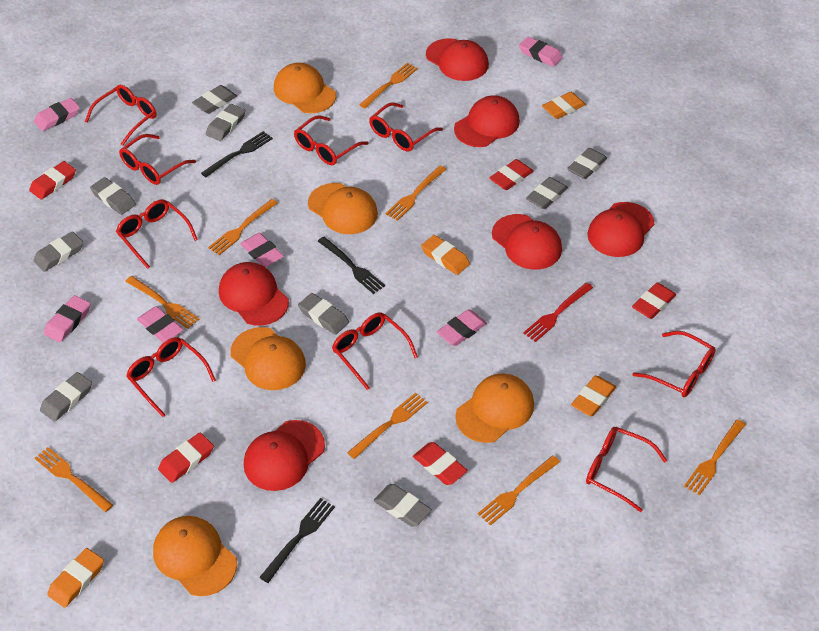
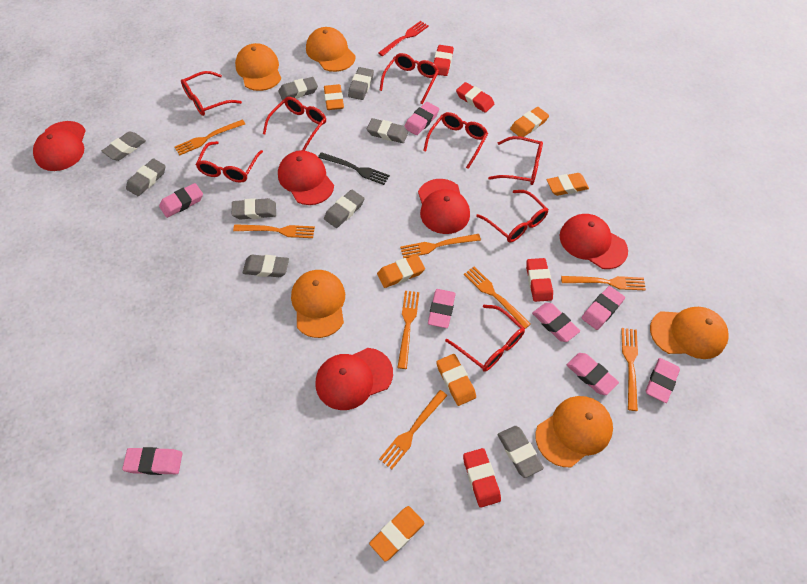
black fork: [201,131,273,177] [259,498,335,583] [318,237,385,294] = 3 -> [318,152,390,185] = 1
orange eraser: [47,548,104,608] [421,235,470,275] [542,92,586,119] [571,375,616,416] = 4 -> [324,84,344,110] [369,506,425,562] [377,255,425,288] [436,354,476,406] [510,107,549,137] [547,173,589,196] = 6
pink eraser: [34,98,80,131] [44,295,90,342] [137,306,184,343] [241,233,284,267] [437,309,487,346] [519,37,563,67] = 6 -> [122,447,183,475] [159,183,203,218] [404,102,439,135] [428,289,456,328] [532,303,580,342] [567,353,619,395] [582,286,625,330] [646,358,680,403] = 8
red cap: [219,262,289,326] [244,420,325,491] [426,38,489,81] [454,95,520,147] [492,214,562,270] [587,202,654,257] = 6 -> [33,121,86,171] [278,150,334,205] [315,348,393,410] [418,179,470,234] [560,214,628,269] = 5
red eraser: [29,161,76,200] [158,432,214,483] [413,442,468,485] [489,159,534,190] [632,283,676,319] = 5 -> [434,45,454,76] [456,82,494,113] [463,448,501,508] [526,258,553,302] = 4
red glasses: [85,85,157,146] [116,199,198,269] [119,134,196,185] [126,337,216,417] [294,115,369,165] [332,312,418,390] [369,102,443,151] [586,427,667,512] [633,331,716,397] = 9 -> [181,71,242,116] [196,141,263,183] [263,97,326,151] [380,53,439,104] [423,112,488,169] [445,305,525,372] [476,190,549,242] [488,136,543,185] = 8

